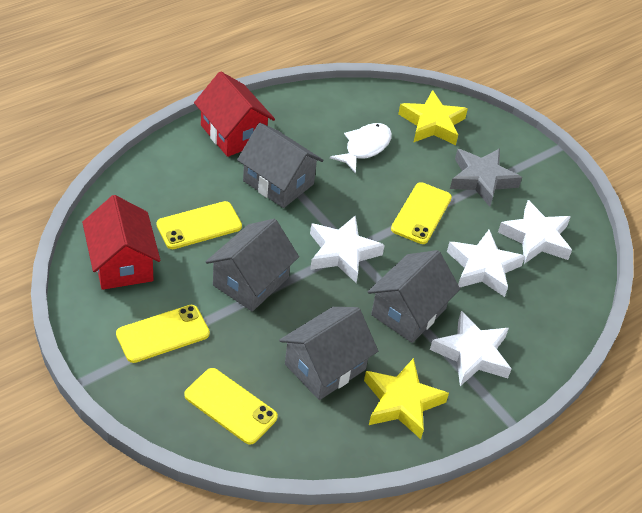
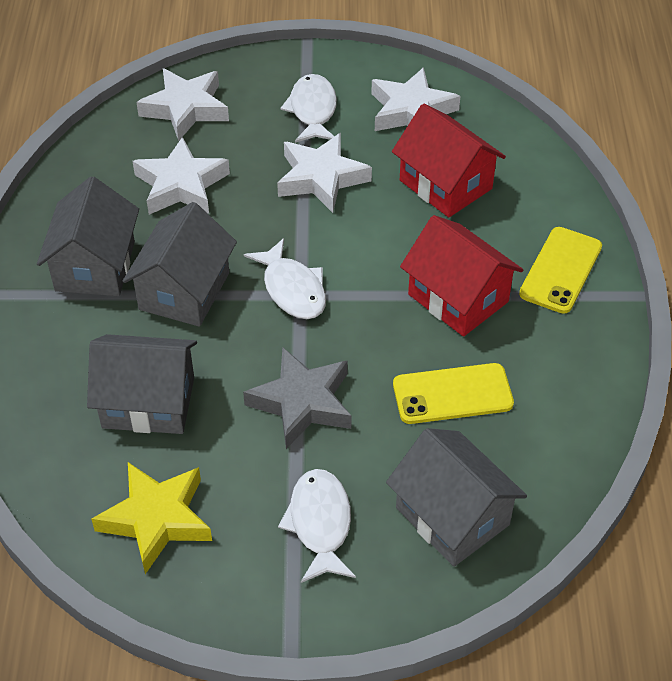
white fish: [330,123,392,174] = 1 -> [244,238,326,319] [278,469,356,583] [280,74,337,143] = 3
yellow phone: [116,305,210,363] [156,201,242,249] [184,368,278,445] [391,182,452,244] = 4 -> [393,363,514,424] [519,227,602,314] = 2
yellow star: [364,358,449,439] [398,90,468,145] = 2 -> [91,462,212,574] = 1

